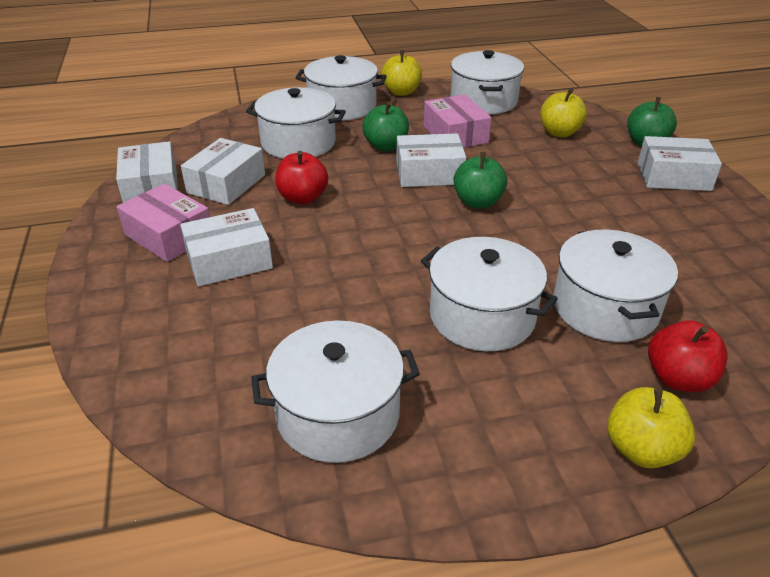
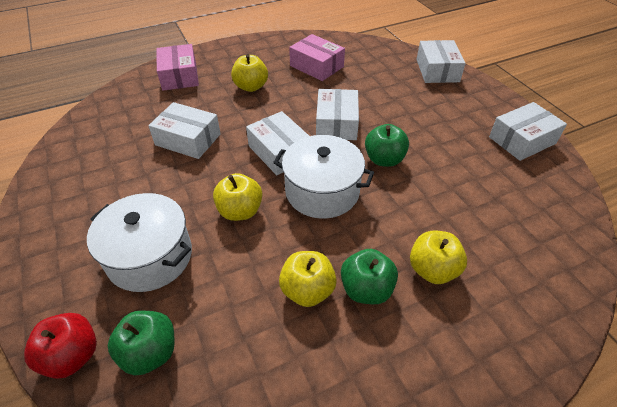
red apple: [275,151,328,204] [648,320,728,392] = 2 -> [24,313,97,379] = 1
white pot: [246,87,346,159] [251,321,420,463] [296,55,387,120] [421,237,558,351] [451,50,524,114] [553,230,678,342] = 6 -> [87,193,192,292] [273,135,374,219] = 2
yellow apple: [381,50,422,96] [540,88,587,137] [607,387,696,468] = 3 -> [213,173,262,221] [231,54,268,92] [279,251,337,307] [410,231,467,284] = 4

